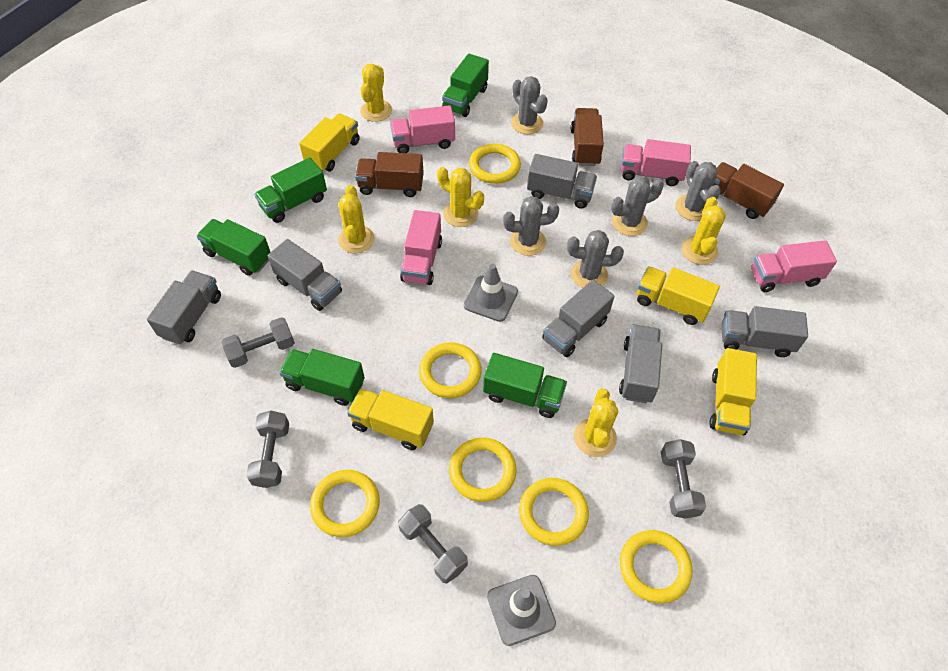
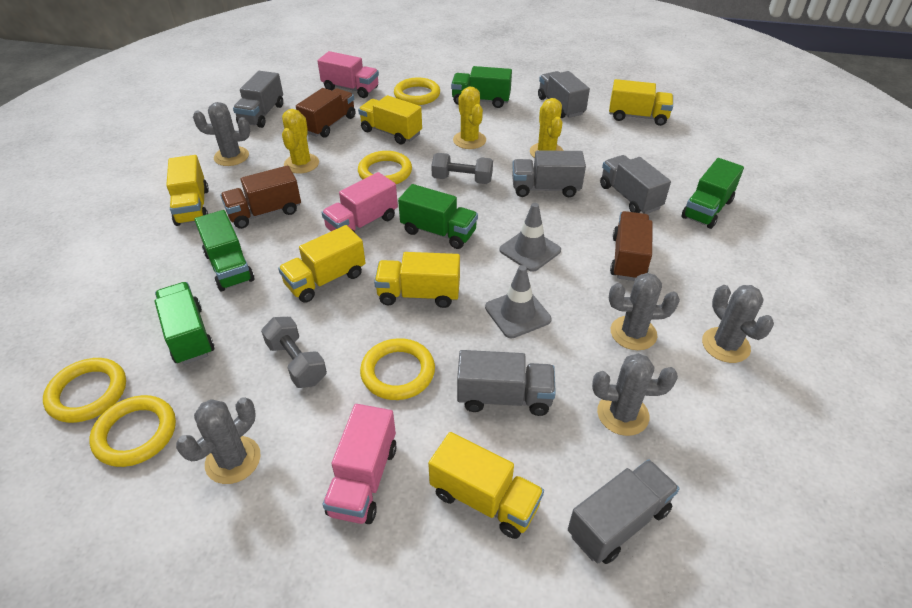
grey dumbbell: [222,317,295,368] [246,410,289,488] [398,504,468,584] [661,439,706,519] = 4 -> [261,317,327,388] [431,153,493,184] = 2
pink truck: [390,105,455,153] [400,210,442,285] [621,139,691,186] [751,240,837,292] = 4 -> [318,51,379,98] [321,172,398,232] [322,404,397,524] = 3
yellow cactus: [338,185,375,253] [360,64,392,122] [437,167,484,227] [574,389,618,457] [681,197,726,265] = 5 -> [282,109,319,174] [453,87,486,149] [530,98,563,158] = 3
yellow ring: [310,470,380,537] [419,343,481,398] [449,438,517,502] [469,144,521,184] [519,478,589,546] [620,530,693,603] = 6 -> [43,358,126,423] [89,395,176,467] [358,151,412,184] [360,338,435,400] [394,77,440,105] = 5
yellow truck: [299,113,360,172] [347,388,434,450] [637,266,720,325] [709,348,757,435] = 4 -> [166,155,209,226] [278,225,365,303] [358,95,422,144] [374,252,460,308] [428,432,544,539] [609,79,673,126] = 6

